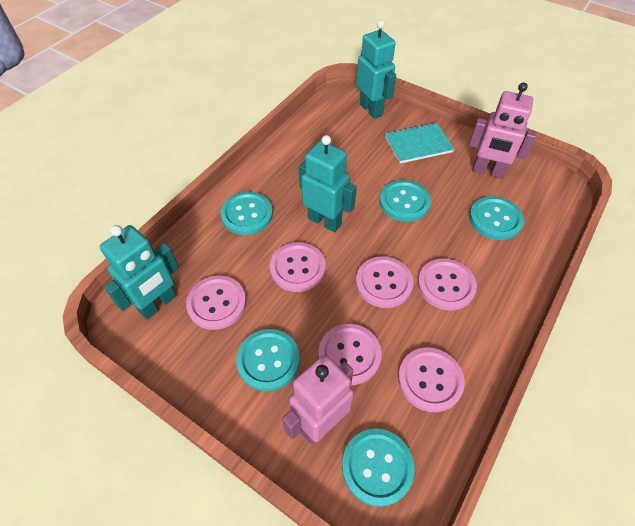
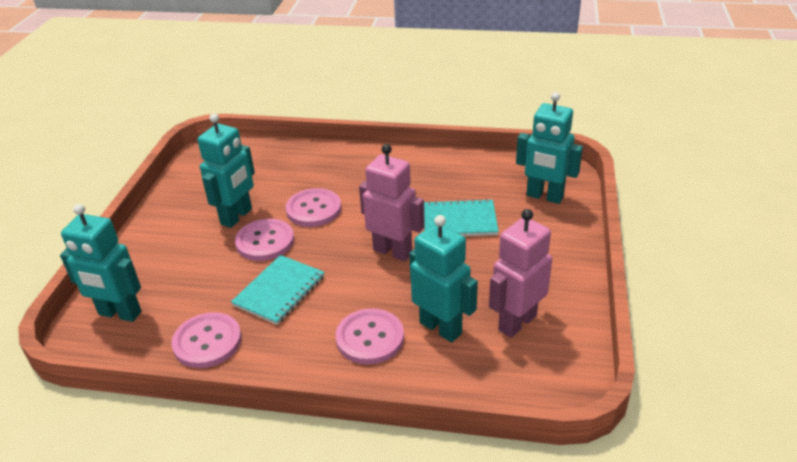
pink button: [186,276,246,330] [270,242,326,292] [319,324,382,385] [356,256,414,308] [398,347,465,412] [418,259,477,311] = 6 -> [171,312,242,368] [235,219,294,261] [286,188,341,227] [336,308,404,364] = 4
turquoise button: [220,192,273,235] [236,329,300,391] [342,429,414,507] [379,180,431,222] [469,196,524,240] = 5 -> none = 0
turquoise notebook: [385,122,454,163] = 1 -> [231,255,325,325] [424,199,499,236] = 2
turquoise robot: [100,225,179,320] [299,135,357,232] [356,20,396,119] = 3 -> [60,204,142,322] [197,113,255,228] [409,215,478,343] [516,92,583,204] = 4

